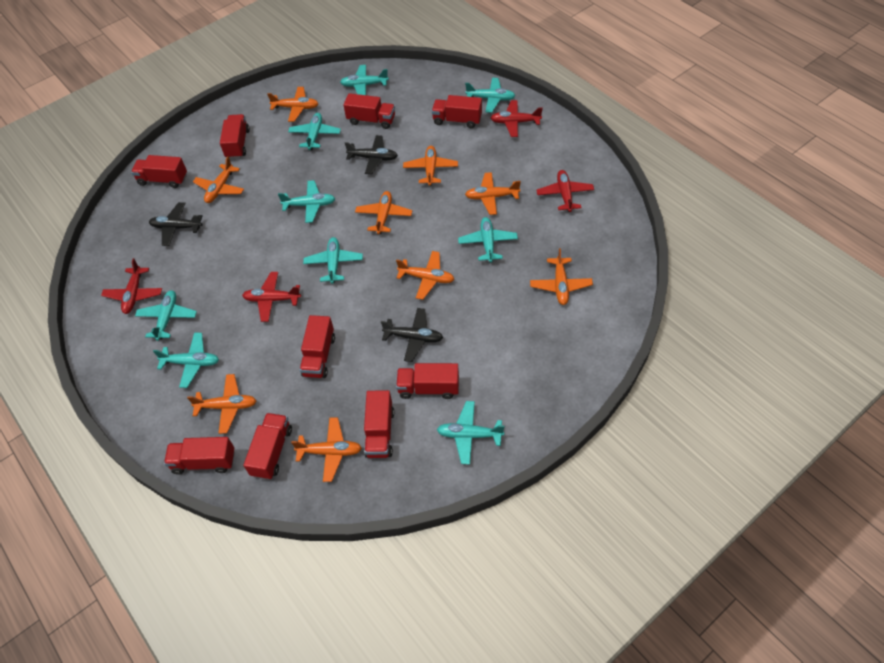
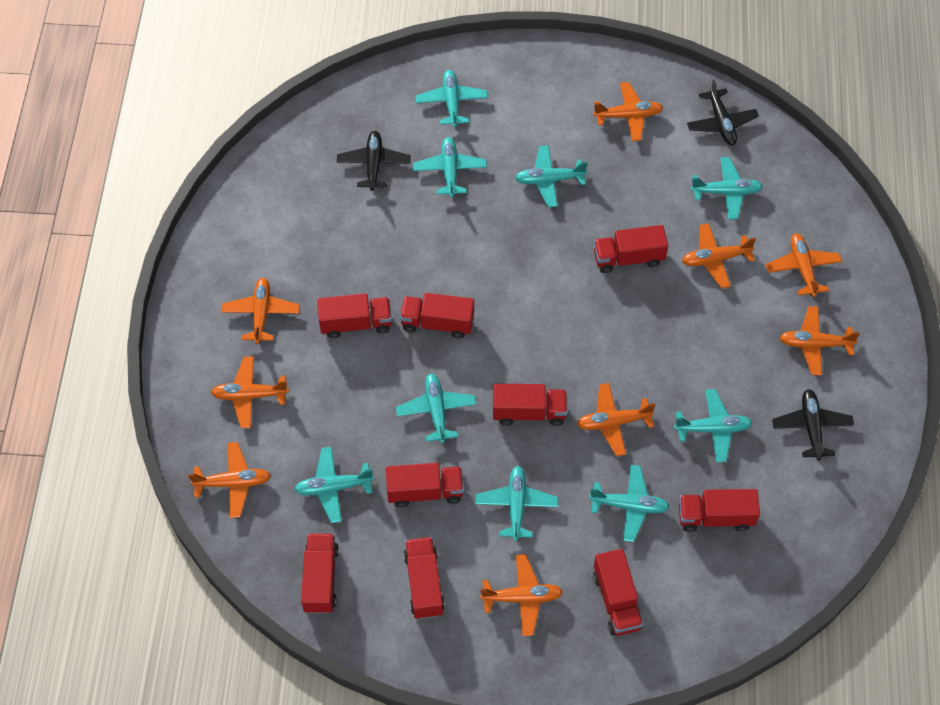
red plane: [101,258,162,314] [242,272,301,322] [491,100,543,137] [536,170,594,212] = 4 -> none = 0

